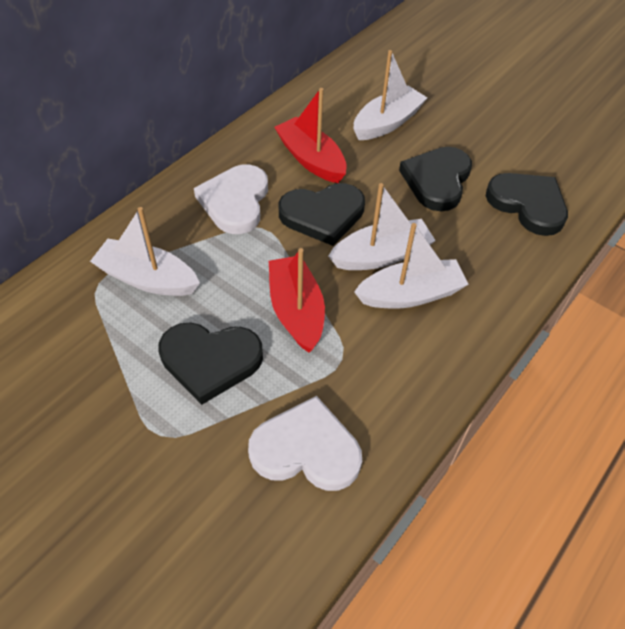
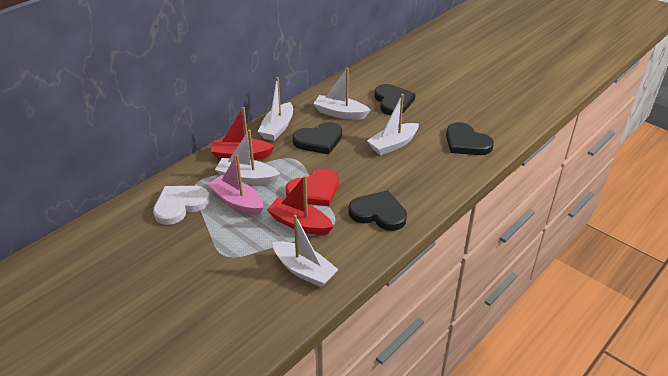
pink boat: none = 0 -> [207,154,263,215] = 1
red heart: none = 0 -> [286,169,339,206] = 1
white boat: [90,207,200,296] [328,183,436,270] [353,50,427,140] [354,223,469,309] = 4 -> [215,129,280,185] [258,77,293,141] [273,214,339,287] [313,68,371,120] [367,94,419,155] = 5
white heart: [194,164,268,234] [248,396,362,491] = 2 -> [153,186,210,225] = 1

